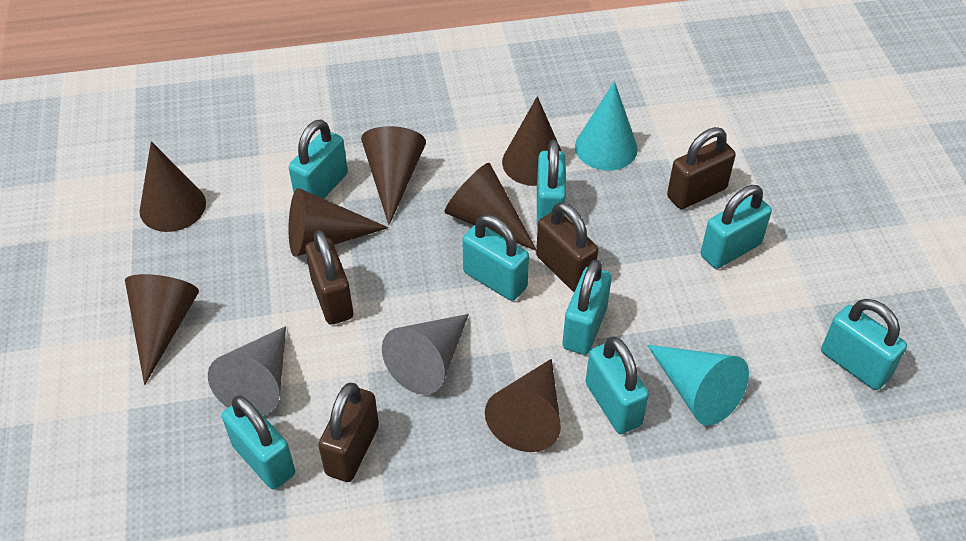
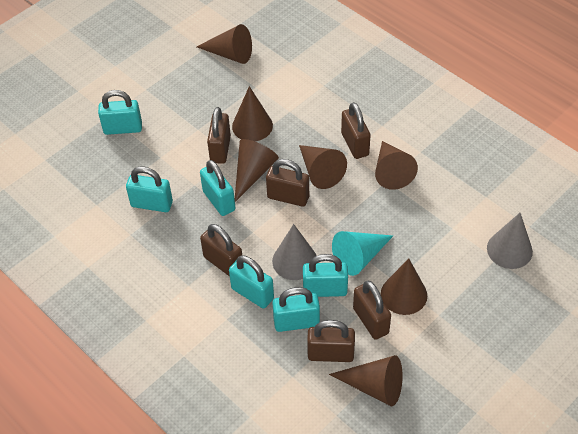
brown padlock: [305,230,353,325] [318,383,379,482] [536,202,598,292] [667,127,736,209] = 4 -> [200,224,242,277] [207,107,231,164] [266,159,309,207] [307,320,355,362] [341,102,371,159] [353,281,391,340] = 6
turquoise cone: [575,81,638,171] [647,345,749,426] = 2 -> [332,231,393,276] = 1
turquoise padlock: [222,396,295,489] [289,120,348,199] [462,215,529,301] [537,140,566,227] [562,259,612,355] [586,337,649,434] [701,185,772,269] [821,299,907,390] = 8 -> [98,90,142,135] [126,167,173,212] [200,160,235,216] [229,255,274,309] [272,287,320,332] [303,254,348,297] = 6

